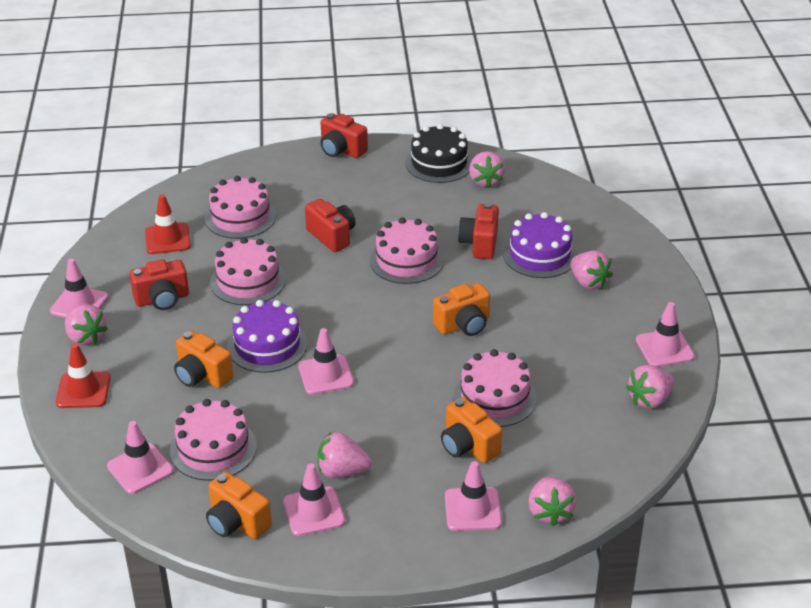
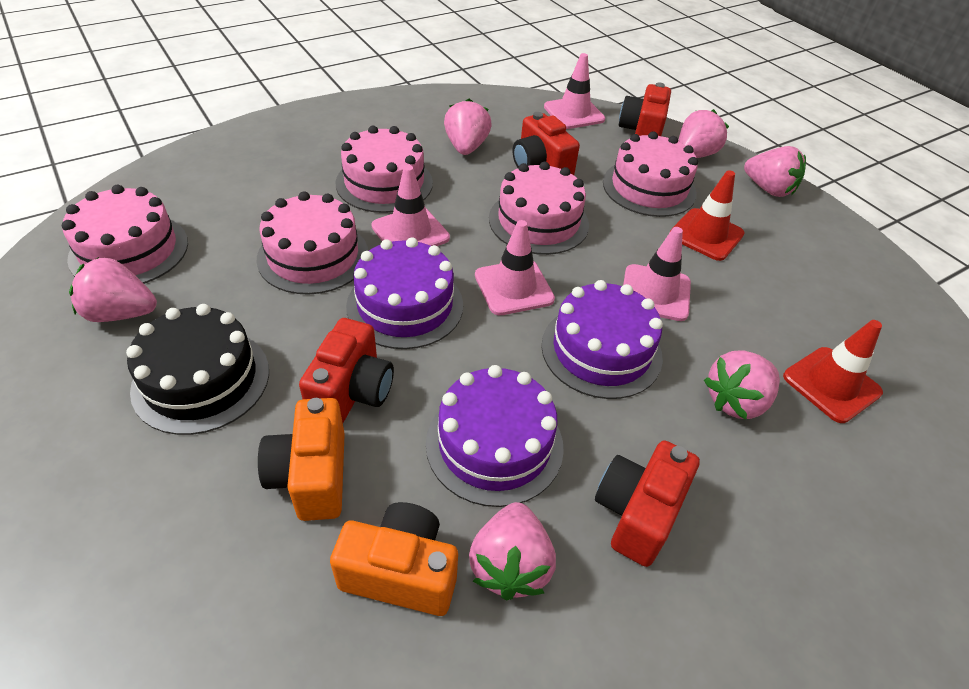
orange camera: [174,330,233,388] [206,472,272,539] [433,283,490,336] [441,397,502,463] = 4 -> [258,398,345,521] [330,502,458,616] = 2
pink traffic cone: [50,258,108,318] [107,421,174,494] [283,463,345,536] [298,328,354,395] [445,461,502,531] [636,302,694,367] = 6 -> [371,165,450,246] [475,220,555,315] [544,53,605,129] [623,227,691,321] = 4
purple cake: [227,300,307,373] [503,212,577,278] = 2 -> [346,237,463,349] [426,365,564,507] [542,280,663,399] = 3

